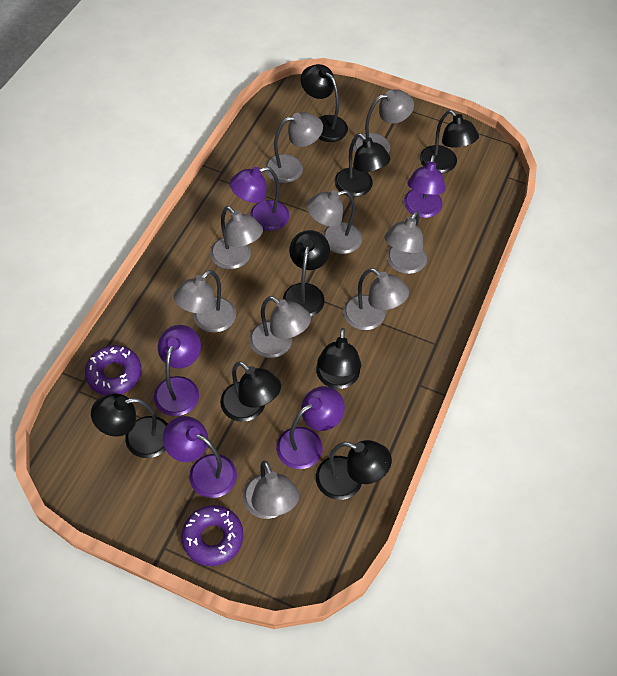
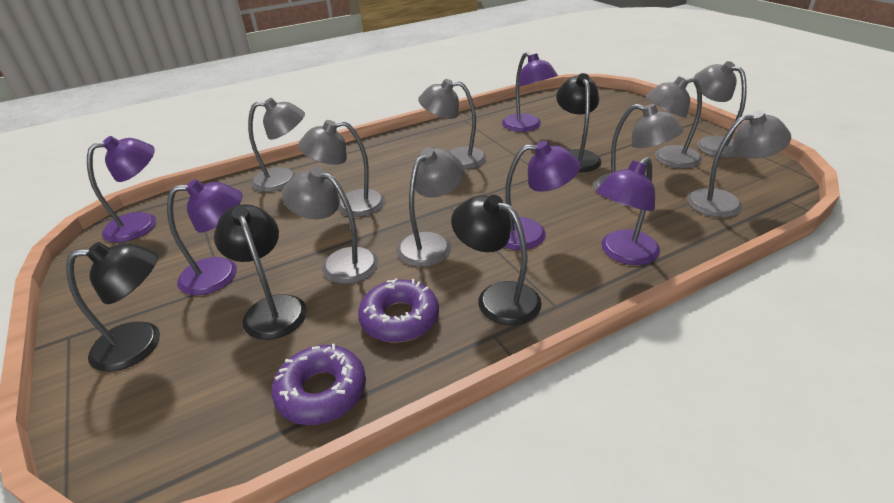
black lamp: [91,393,168,458] [220,361,281,422] [283,230,330,317] [301,64,348,142] [316,328,361,389] [316,440,392,500] [335,133,391,197] [420,110,479,173] = 8 -> [66,242,160,372] [214,204,307,340] [451,195,542,325] [556,73,602,172] = 4

